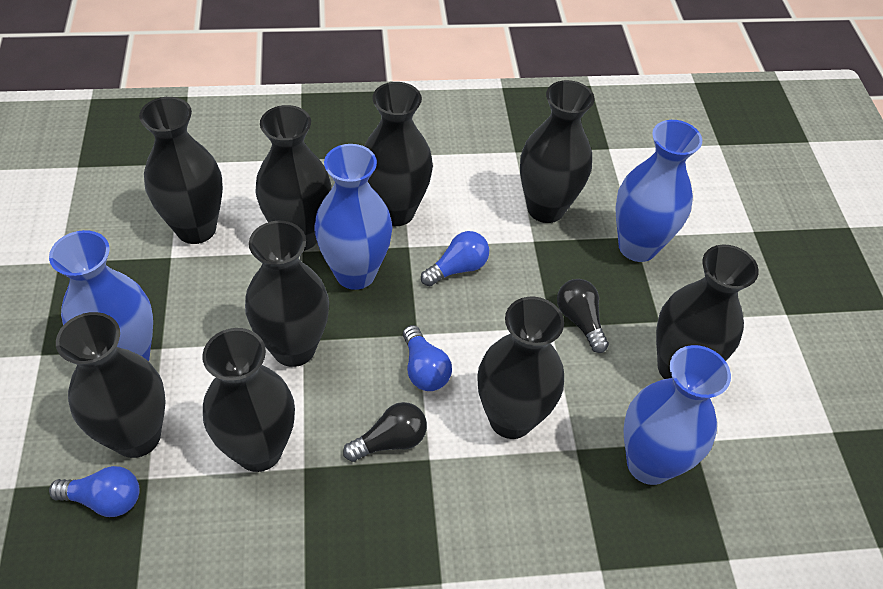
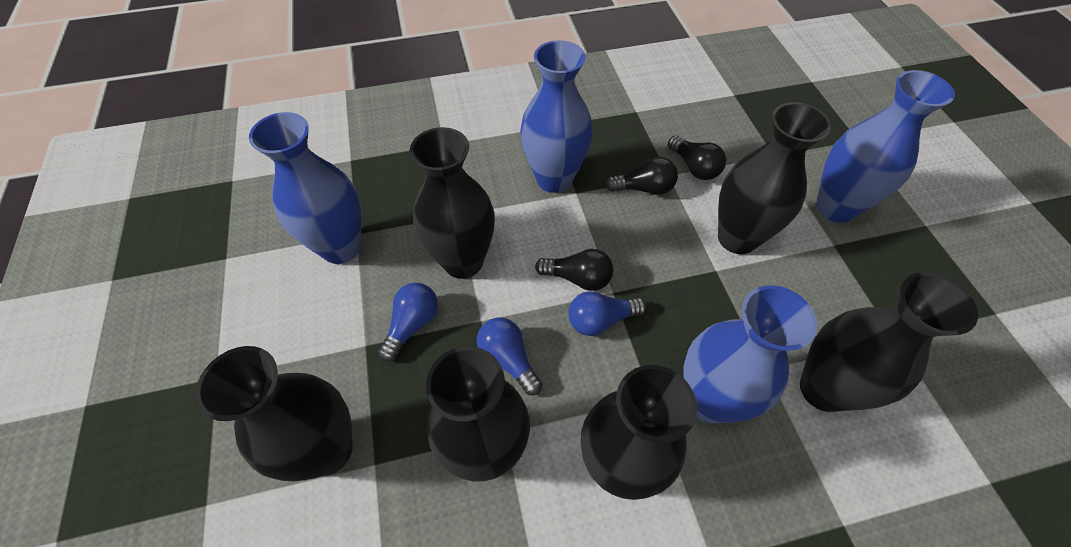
black light bulb: [343,402,427,462] [557,279,609,353] = 2 -> [535,249,613,291] [605,157,678,195] [668,136,726,180] = 3
black vase: [56,312,166,458] [139,97,223,244] [202,328,295,472] [245,221,329,367] [255,105,332,251] [364,82,433,226] [477,297,564,439] [520,80,594,223] [656,244,759,379] = 9 -> [196,346,352,481] [410,127,495,279] [426,346,530,482] [581,365,697,500] [718,102,831,254] [800,272,978,412] = 6

